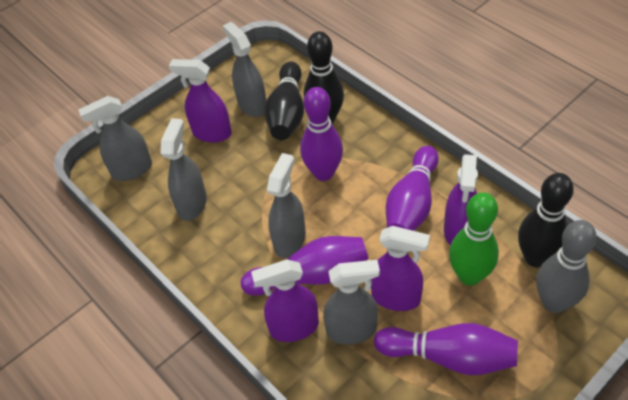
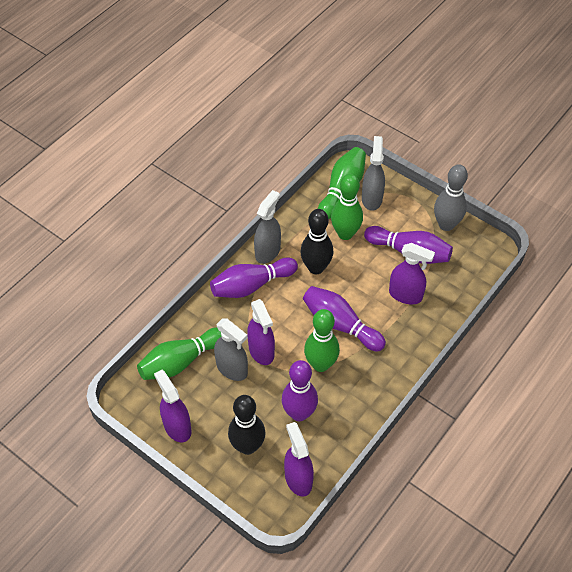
black bowling pin: [264,61,304,140] [304,31,344,123] [518,173,574,267] = 3 -> [228,395,265,455] [300,209,333,274] = 2
green bowling pin: [449,192,499,286] = 1 -> [137,327,221,380] [304,309,340,372] [318,147,366,219] [331,174,363,240] = 4
grey spray bottle: [78,96,152,181] [161,118,207,221] [223,22,266,117] [267,153,306,258] [323,260,380,345] = 5 -> [214,318,248,381] [254,190,281,264] [362,136,385,211] = 3

